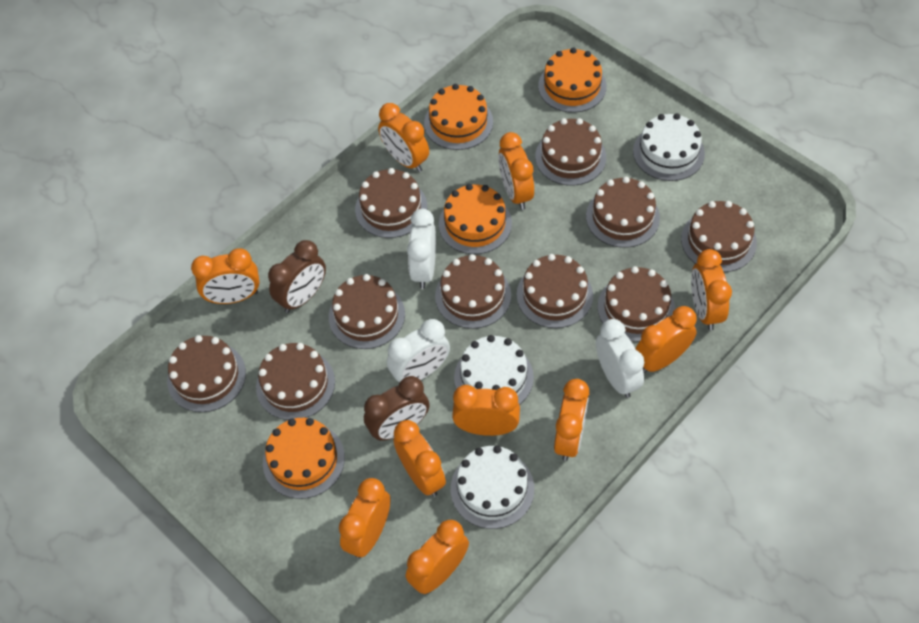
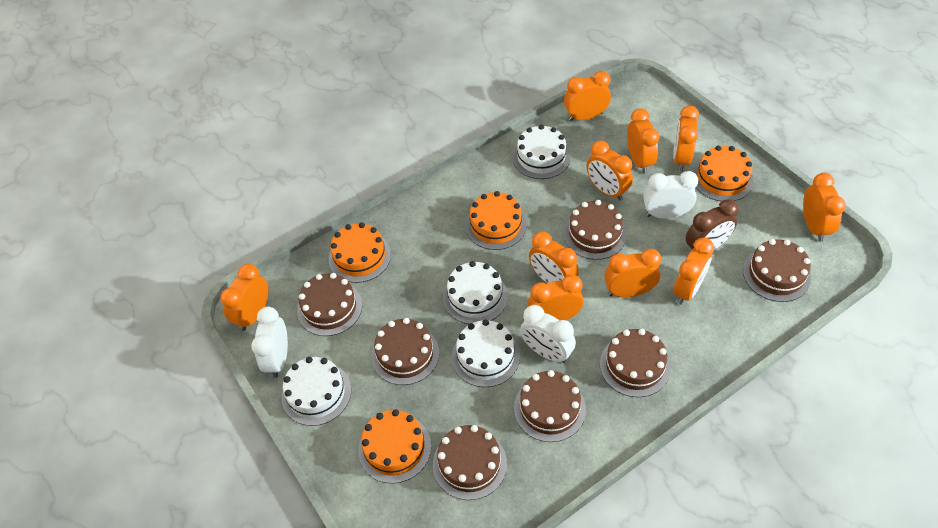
brown cake: [167,335,246,412] [256,343,335,420] [329,274,405,349] [355,168,427,238] [435,254,511,329] [517,254,593,328] [535,118,606,186] [586,177,660,248] [597,266,675,342] [681,201,757,272] = 10 -> [297,273,362,336] [371,318,439,385] [433,425,507,500] [514,370,586,442] [564,200,627,260] [600,329,670,397] [743,239,811,302] = 7
brown clock: [268,240,326,313] [364,376,429,441] = 2 -> [686,199,739,250] = 1
white cake: [451,445,534,529] [454,335,534,405] [633,113,705,181] = 3 -> [282,357,351,426] [443,261,508,324] [452,319,520,387] [512,125,570,179] = 4

